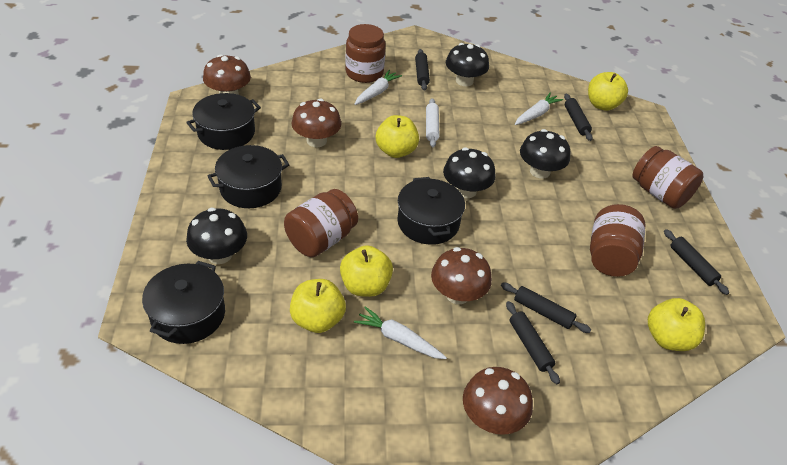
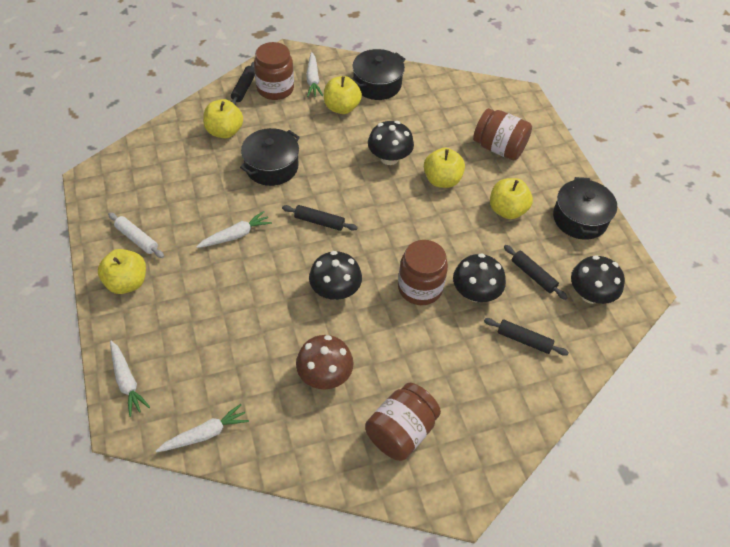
black pot: [142,261,225,344] [186,93,261,150] [207,145,290,208] [397,177,465,245] = 4 -> [240,128,300,186] [351,49,405,100] [553,177,617,240] = 3
black rolling pin: [415,49,430,91] [501,283,591,333] [506,301,560,384] [564,94,593,141] [664,229,729,295] = 5 -> [231,62,255,105] [282,205,358,231] [484,318,569,356] [504,245,568,300] = 4
brown mushroom: [203,54,251,95] [291,99,341,147] [431,247,492,304] [463,367,533,435] = 4 -> [296,335,354,390] = 1
white carrot: [354,70,402,105] [354,307,447,359] [515,92,563,125] = 3 -> [110,341,150,417] [156,404,249,452] [196,211,272,248] [306,52,323,97] = 4

